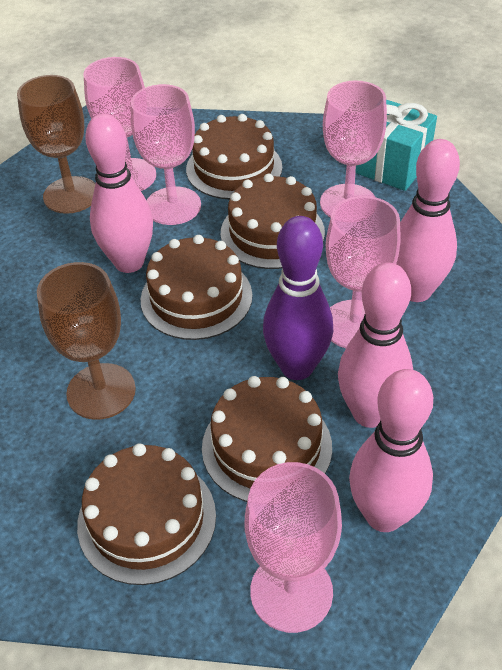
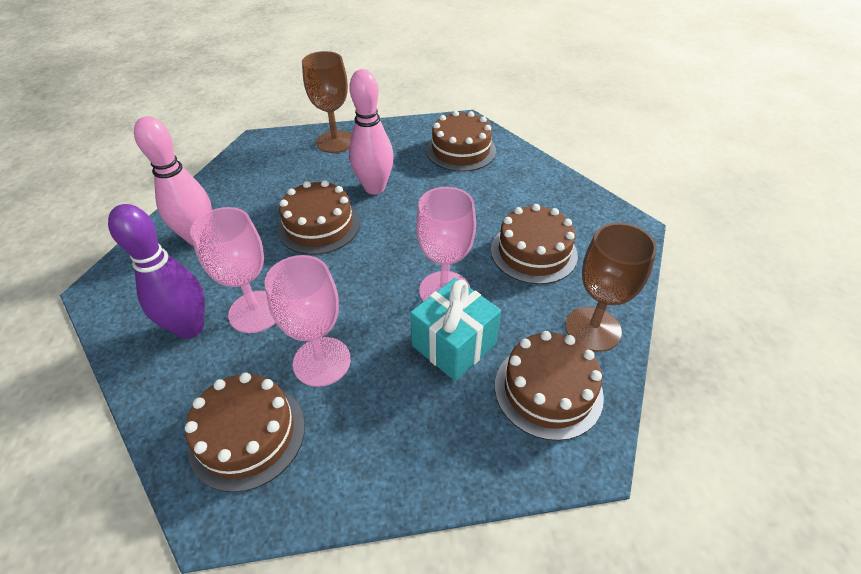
pink bowling pin: [85,113,153,273] [338,263,413,428] [349,369,433,532] [396,139,460,302] = 4 -> [134,116,212,246] [349,69,394,194] = 2
pink goblet: [84,57,156,191] [131,84,201,225] [245,462,342,633] [320,80,387,218] [326,196,401,348] = 5 -> [190,207,276,333] [264,255,351,387] [416,187,476,302] = 3

